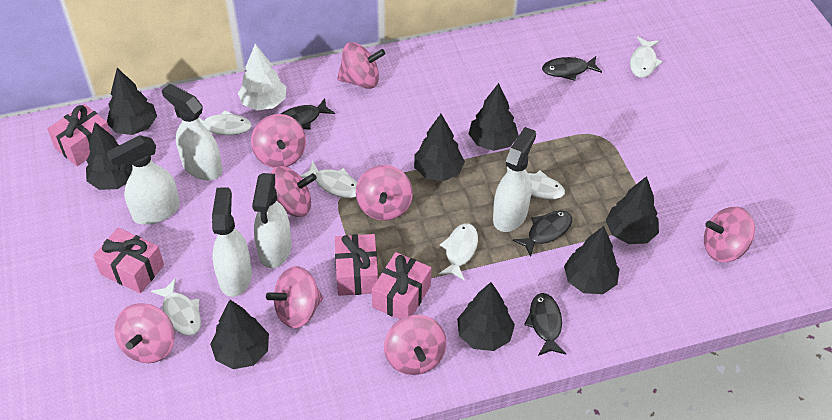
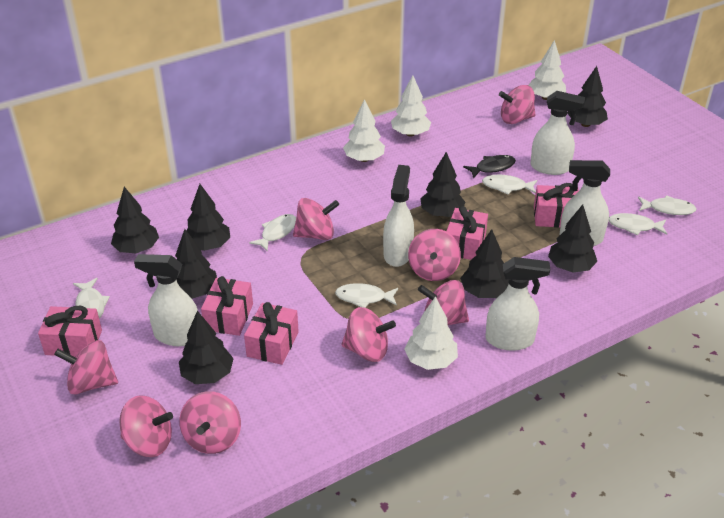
black fish: [281,98,335,129] [513,210,572,257] [524,293,566,356] [542,56,602,81] = 4 -> [463,155,516,179] = 1
pink gift: [47,104,111,166] [93,227,164,294] [335,234,378,296] [372,252,431,319] = 4 -> [38,306,102,357] [201,276,253,336] [244,302,299,365] [446,206,488,260] [534,183,579,228] = 5
white tree: [238,44,286,111] = 1 -> [343,99,385,162] [391,75,431,137] [404,296,458,370] [529,40,566,100] = 4

